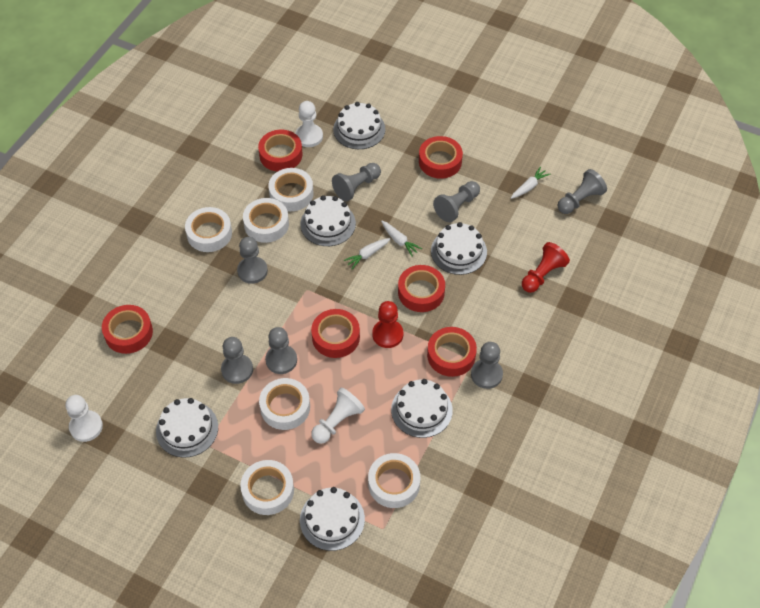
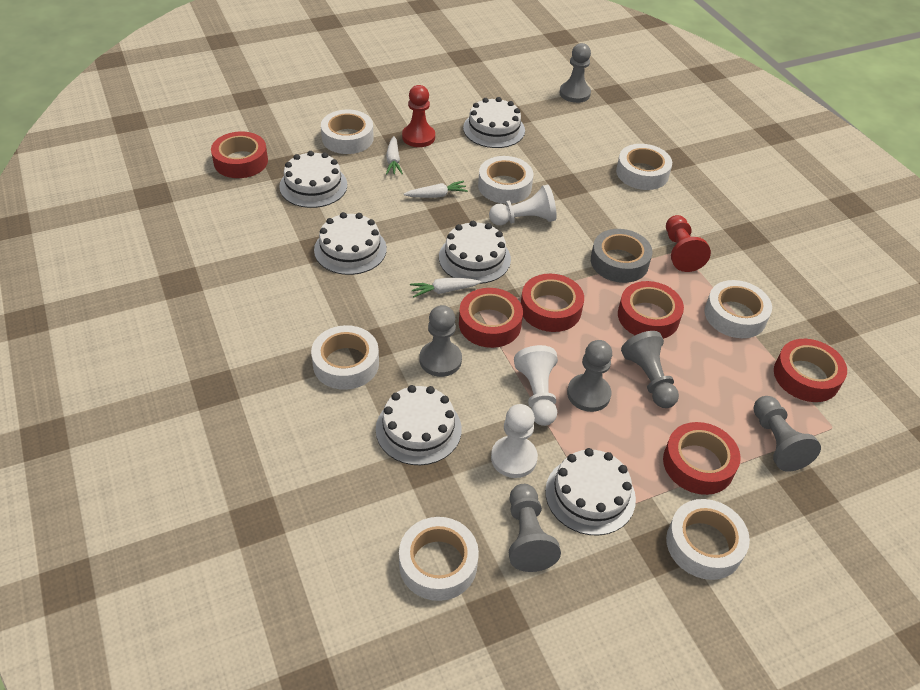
grey pawn: [221,337,253,384] [237,237,268,284] [265,327,297,374] [332,163,381,201] [433,181,480,222] [471,342,503,389] [558,169,607,214] = 7 -> [420,305,462,377] [509,484,561,572] [560,43,591,103] [567,340,612,412] [621,331,679,408] [754,396,821,472] = 6
grey tape: none = 0 -> [591,229,652,283] = 1
white tape: [185,207,232,252] [240,460,294,515] [243,198,289,243] [259,378,310,430] [268,168,314,211] [368,453,420,508] = 6 -> [311,325,379,390] [321,110,374,154] [399,517,479,601] [478,156,533,204] [616,144,672,190] [666,499,750,580] [705,280,772,338] = 7

